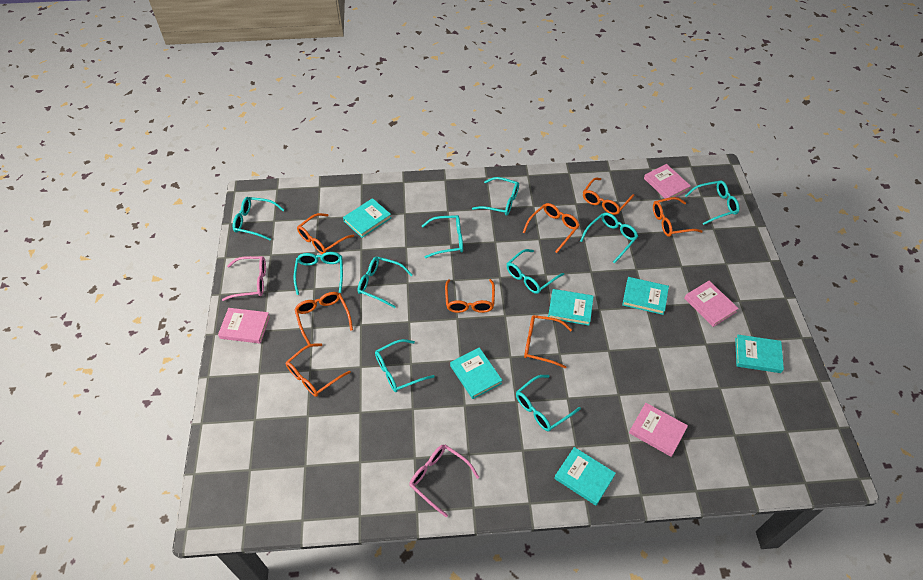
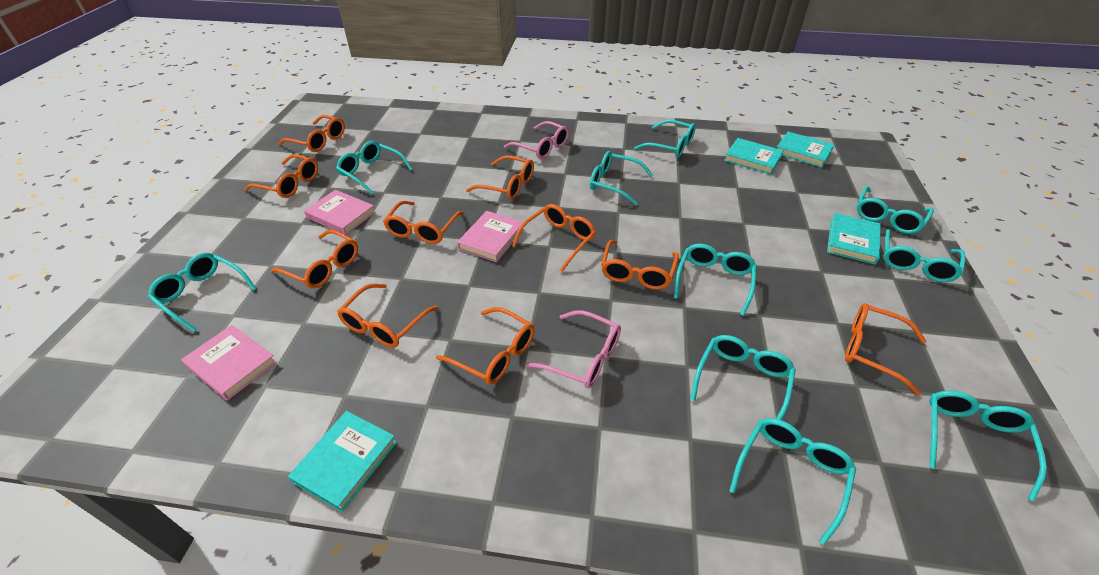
orange glasses: [286,343,351,397] [294,292,353,345] [297,213,354,254] [445,279,495,313] [523,203,580,253] [524,315,572,369] [583,177,635,215] [653,197,703,237] = 8 -> [244,154,318,198] [271,230,358,288] [279,115,345,152] [337,284,438,348] [383,201,464,244] [436,307,535,385] [466,155,534,200] [512,204,596,272] [601,240,679,290] [845,303,926,395] = 10
pink book: [218,308,270,344] [629,403,688,457] [644,164,691,201] [684,281,739,327] = 4 -> [181,325,277,401] [304,190,376,235] [457,211,524,263] = 3
turquoise book: [343,198,391,238] [450,347,502,399] [548,289,594,326] [554,447,616,506] [622,277,669,315] [735,334,784,373] = 6 -> [288,411,397,512] [724,138,784,175] [777,131,834,168] [827,213,881,265] = 4

